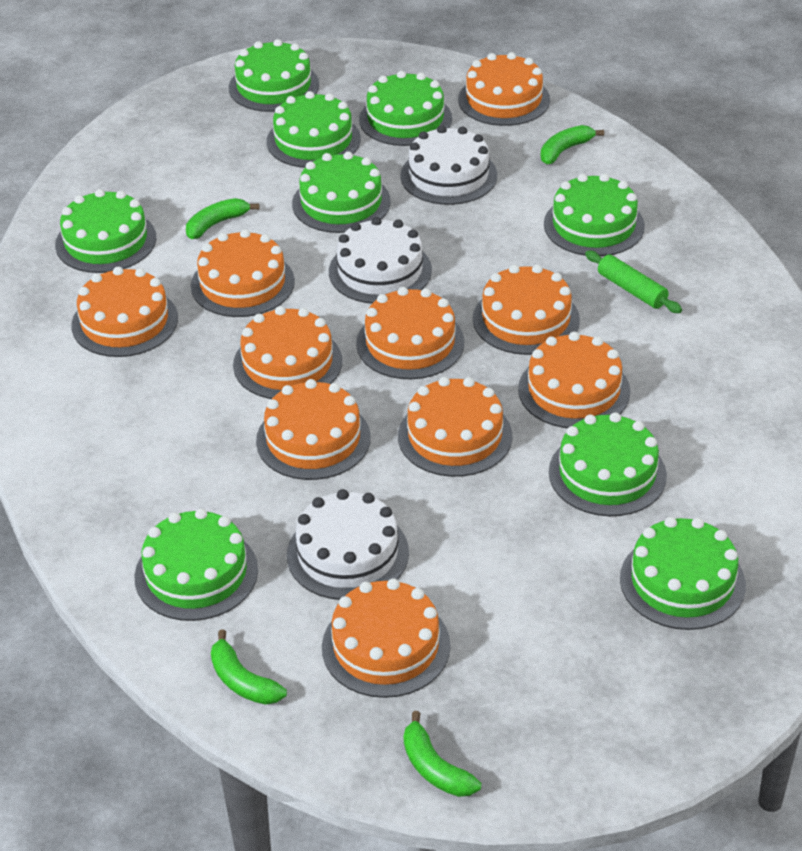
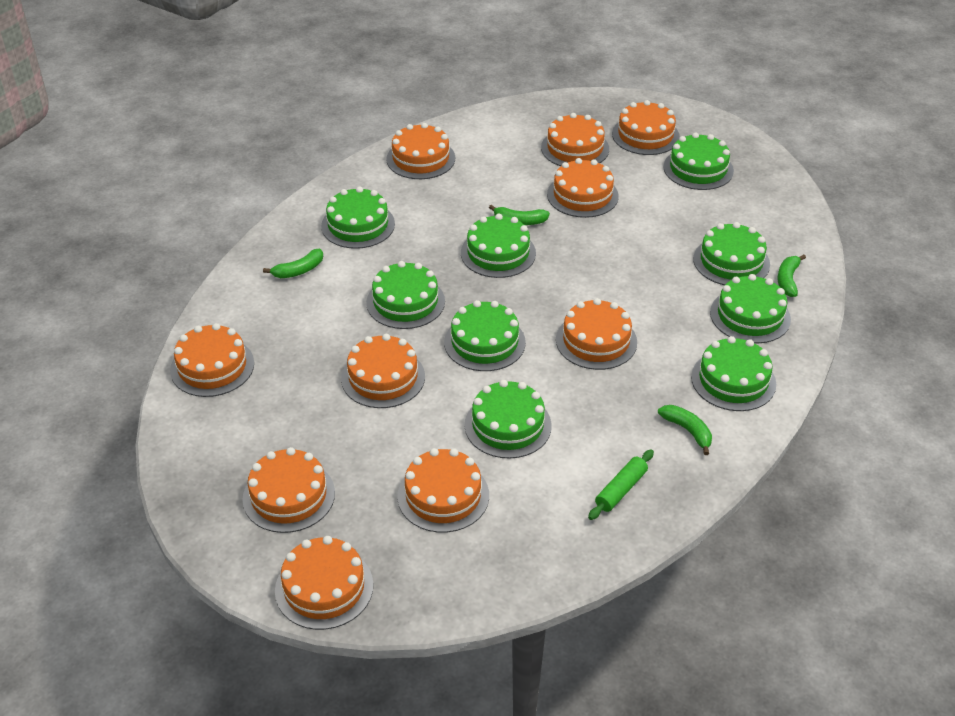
white cake: [287,489,409,600] [329,217,432,304] [400,125,497,205] = 3 -> none = 0

